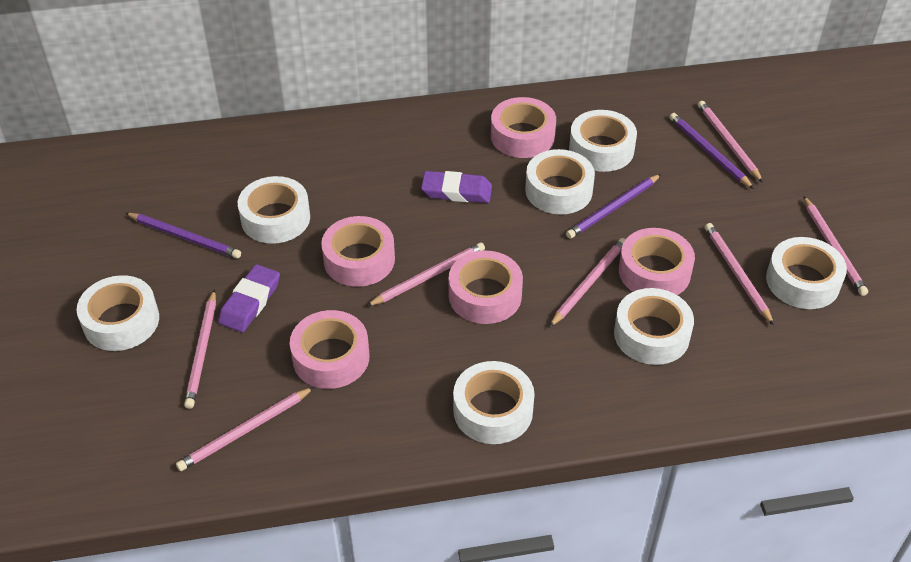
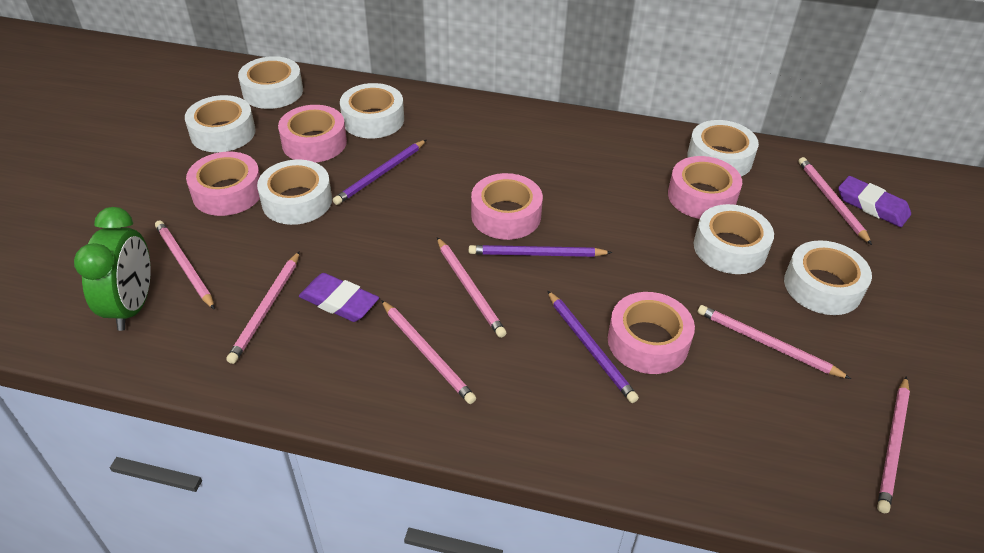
green clock: none = 0 -> [74,207,151,331] = 1

